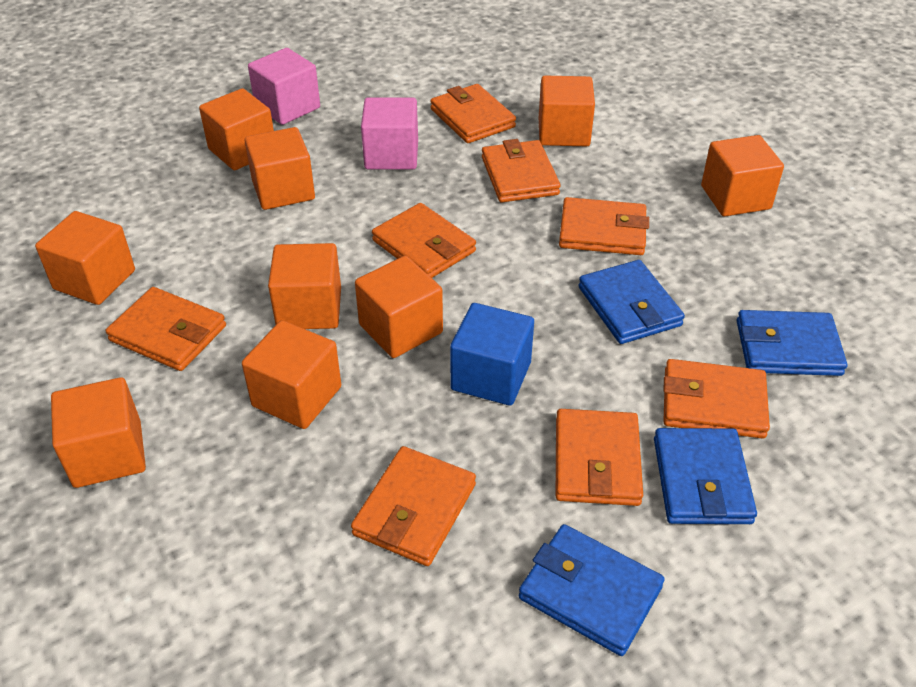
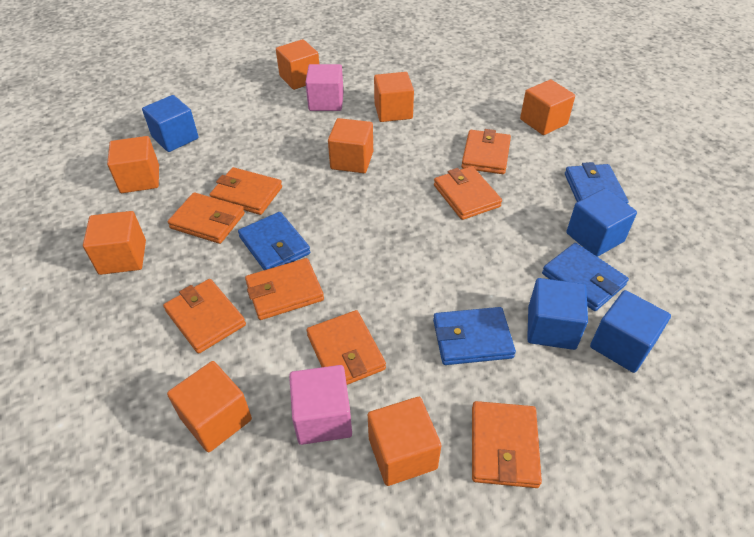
blue cube: [450,303,534,406] = 1 -> [142,95,199,152] [527,278,588,350] [566,188,637,257] [590,290,671,373] = 4
orange cube: [35,211,135,305] [51,377,146,488] [199,88,274,170] [242,320,341,429] [244,127,315,210] [268,243,341,329] [355,256,443,358] [539,76,595,146] [701,135,784,216] = 9 -> [83,211,146,275] [107,136,159,193] [167,361,252,452] [276,39,319,90] [328,118,373,173] [368,397,441,486] [374,72,414,122] [520,80,575,135] = 8

